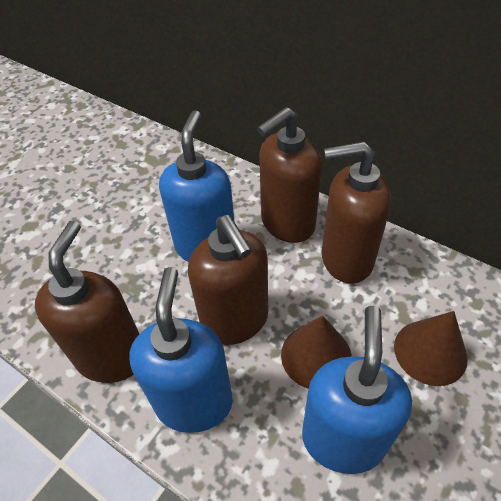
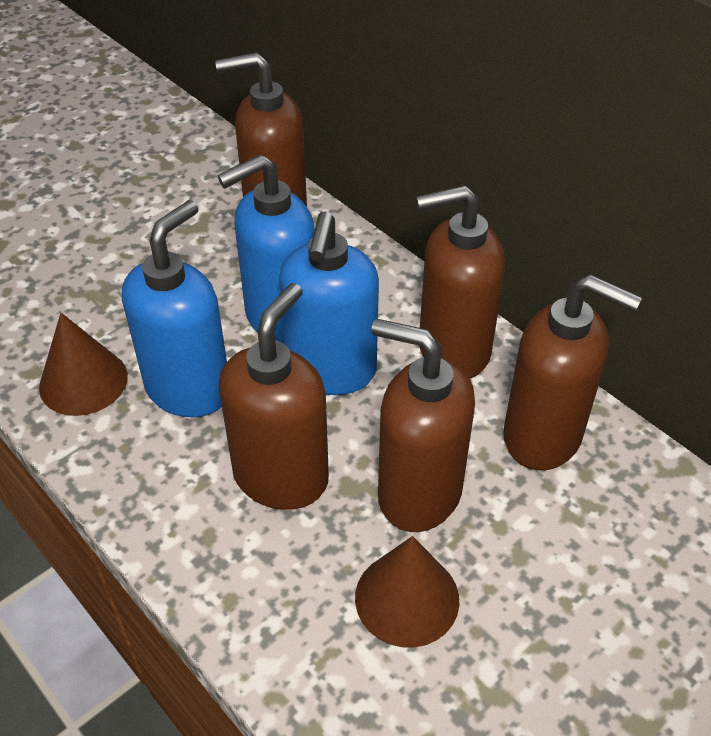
brown soap dispenser: [35,220,139,383] [188,215,268,345] [257,107,322,243] [322,141,391,284] = 4 -> [215,52,307,207] [219,283,329,510] [371,318,475,532] [416,185,505,378] [503,275,642,470] = 5

